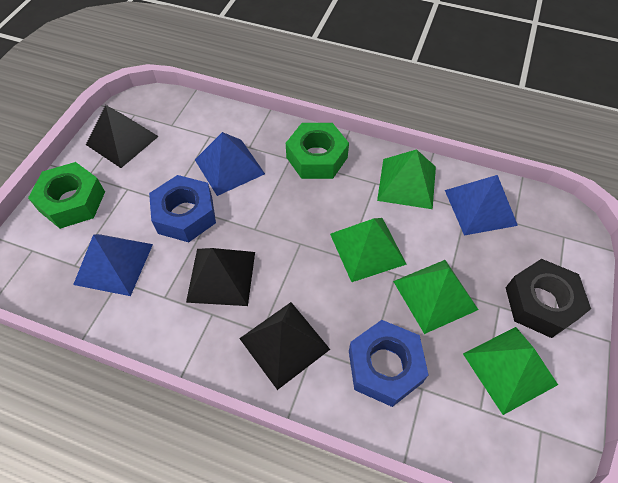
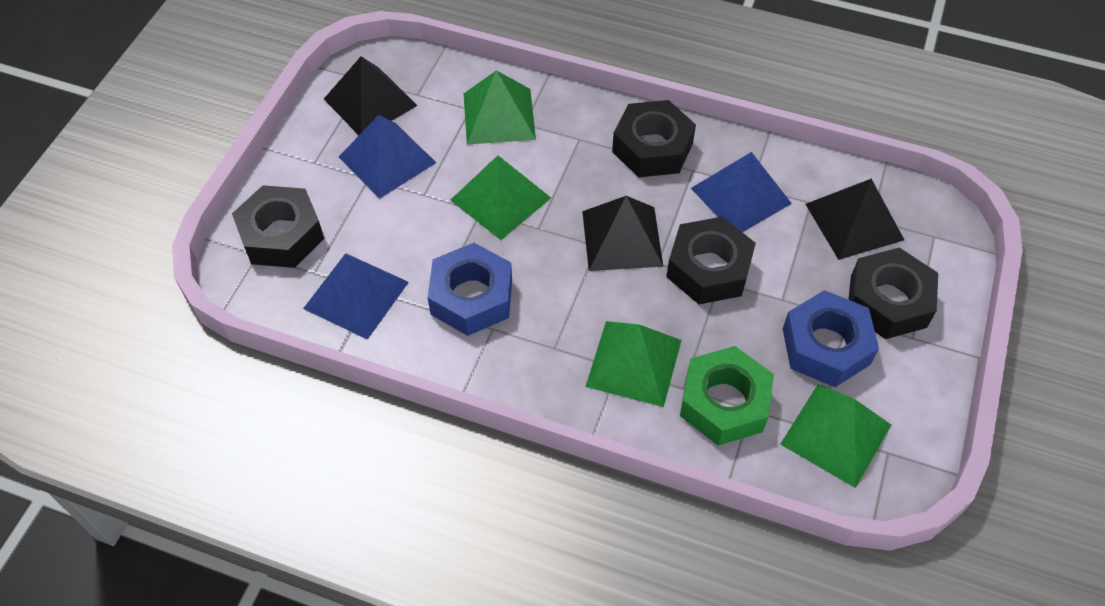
black nut: [505,259,591,338] = 1 -> [232,185,324,268] [612,100,696,177] [666,217,756,304] [849,248,938,339] = 4
green nut: [28,162,105,229] [286,123,349,179] = 2 -> [680,346,774,445] = 1

